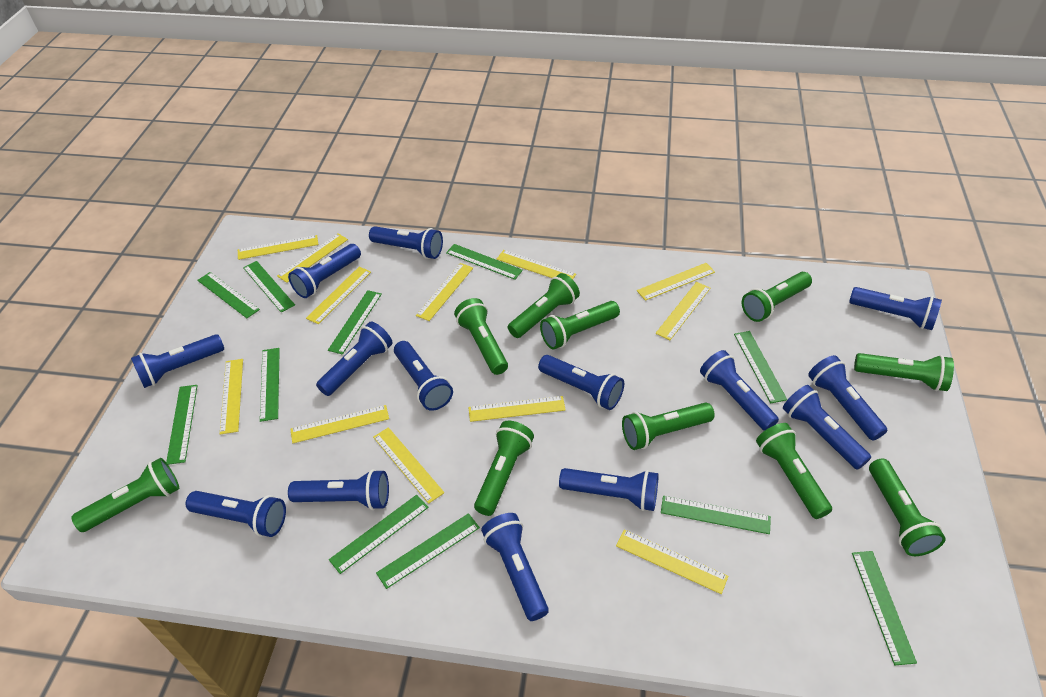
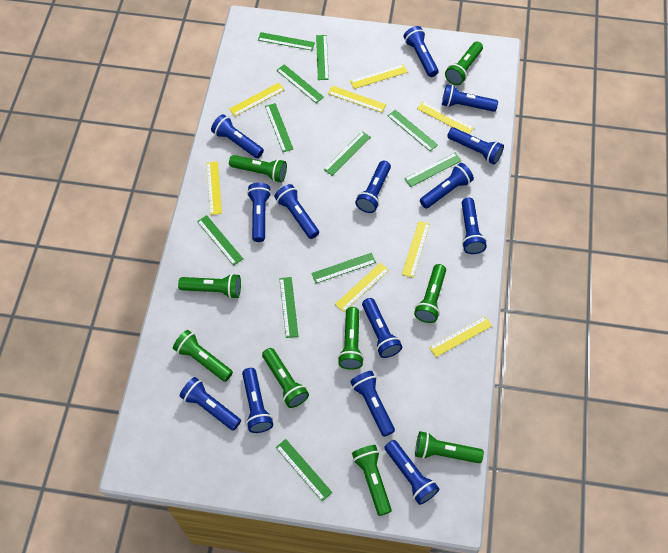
green flashlight: [71,458,179,532] [454,298,508,375] [474,421,534,516] [508,273,580,338] [540,301,620,349] [622,402,715,450] [742,272,812,322] [756,423,832,519] [854,353,954,391] [869,459,946,556] = 10 -> [173,330,233,382] [178,273,241,299] [229,155,287,182] [262,348,309,408] [338,307,364,370] [352,445,392,516] [414,264,446,323] [415,431,484,463] [445,42,483,85] = 9
yellow ruler: [220,359,243,435] [238,235,318,260] [277,234,348,283] [290,405,389,443] [306,267,371,324] [373,427,444,504] [416,263,473,321] [468,396,566,422] [497,250,576,279] [616,529,728,594] [637,263,715,301] [656,282,711,340] = 12 -> [206,162,222,215] [229,83,285,116] [328,86,386,113] [335,263,389,312] [350,64,407,89] [402,221,430,278] [417,101,474,134] [429,316,492,357] = 8

